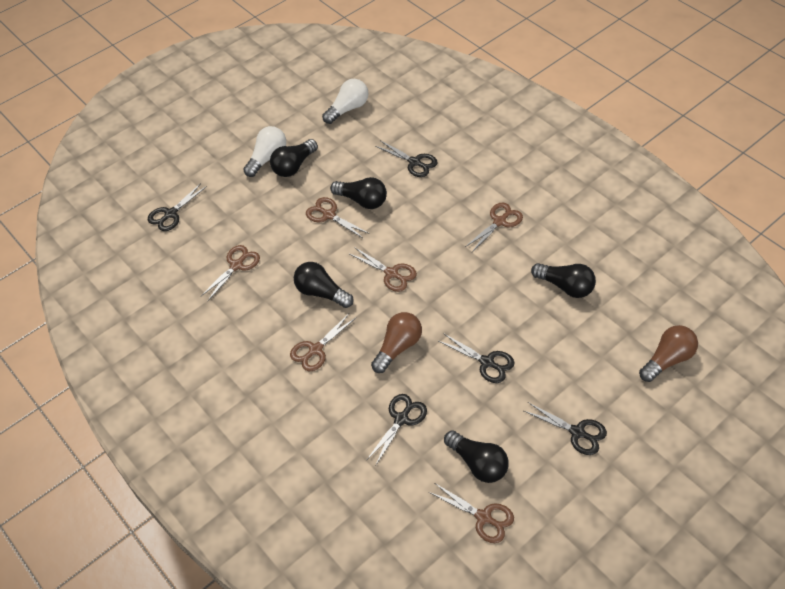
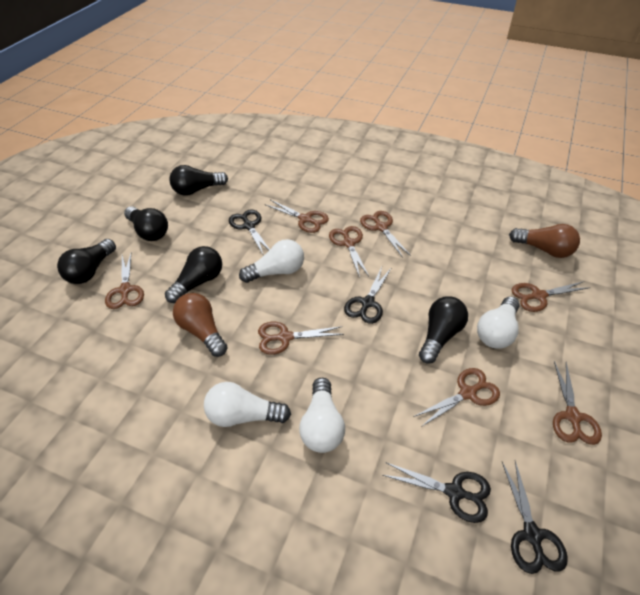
black scissors: [148,183,207,231] [367,394,427,465] [375,140,438,177] [439,333,515,383] [524,402,607,455] = 5 -> [229,210,270,256] [344,267,392,324] [383,462,491,523] [502,461,568,574] = 4
brown scissors: [200,245,260,301] [290,314,356,371] [306,197,369,239] [350,247,417,292] [429,483,514,543] [465,203,523,252] = 6 -> [105,254,144,309] [258,322,344,355] [266,200,329,233] [329,226,369,278] [360,211,411,258] [414,368,500,427] [511,281,591,312] [553,361,602,445] = 8
white light bulb: [243,126,286,177] [322,79,369,124] = 2 -> [204,382,291,427] [239,239,304,283] [299,378,345,453] [477,296,520,349] = 4

